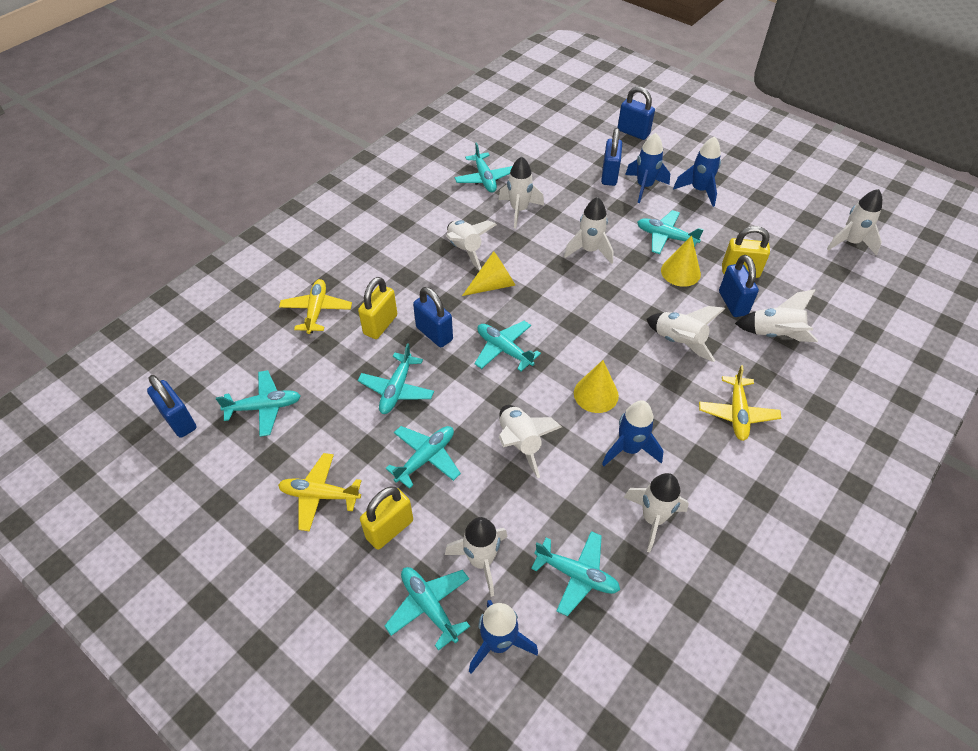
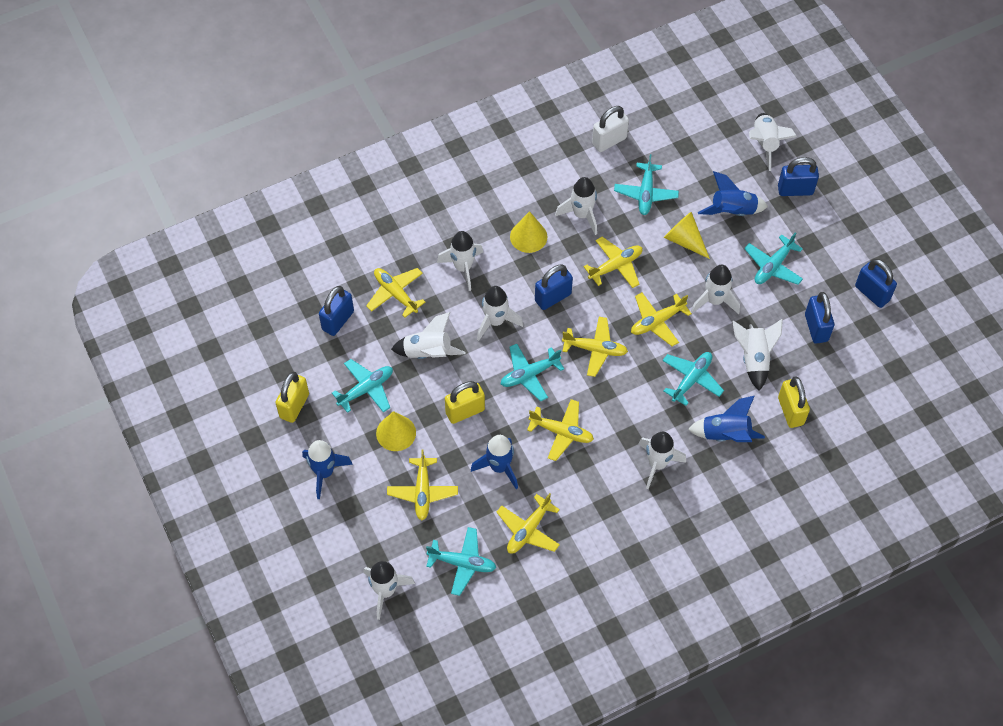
turquoise plane: [216,370,300,437] [358,343,434,414] [385,567,470,651] [386,426,461,489] [455,143,512,193] [474,321,541,371] [531,531,620,616] [637,210,704,254] = 8 -> [332,359,393,413] [426,527,496,596] [501,344,564,401] [614,154,679,215] [662,352,724,406] [744,232,803,285] = 6
white padlock: none = 0 -> [592,106,629,152] = 1
yellow plane: [278,453,362,531] [279,279,352,334] [699,365,781,441] = 3 -> [366,268,425,317] [387,449,458,520] [497,493,560,554] [527,399,594,461] [562,317,628,377] [584,237,642,288] [631,292,692,346] = 7

